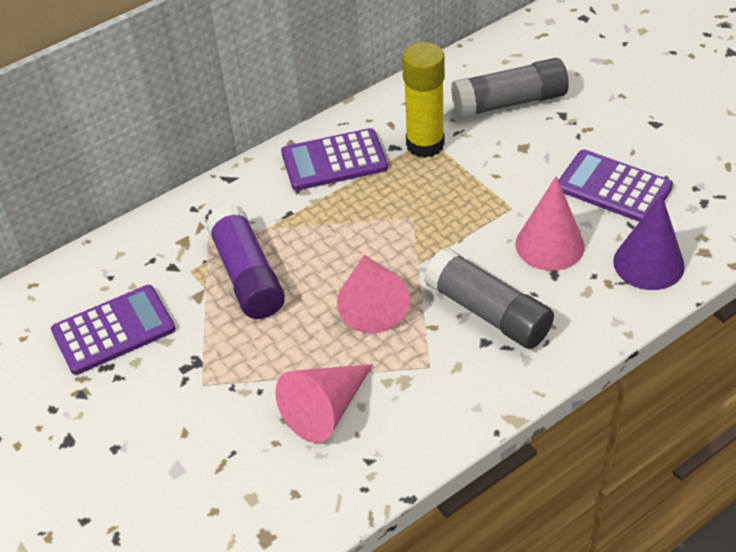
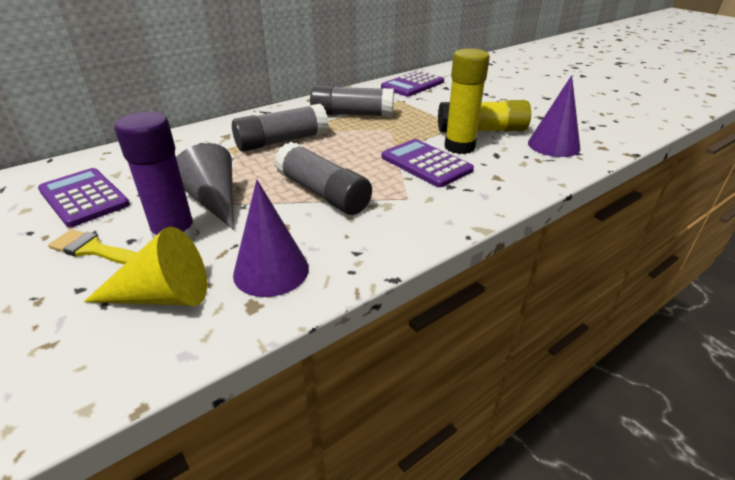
grey cone: none = 0 -> [176,143,234,230] = 1
grey glue stick: [424,247,554,349] [451,58,569,118] = 2 -> [232,104,329,152] [274,142,372,215] [310,85,394,117] = 3
pink cone: [275,364,373,443] [337,255,410,333] [516,176,585,271] = 3 -> none = 0
purple cone: [613,194,685,290] = 1 -> [233,180,309,297] [528,75,580,157] = 2
yellow brush: none = 0 -> [48,229,137,264] = 1
yellow cone: none = 0 -> [84,227,207,306] = 1
yellow glue stick: [402,42,445,158] = 1 -> [438,100,531,132] [444,48,490,154] = 2

